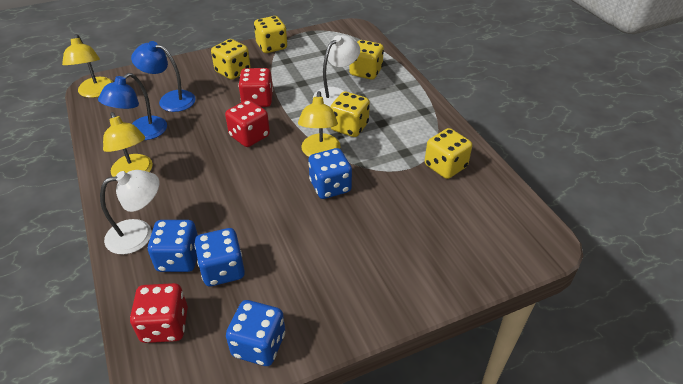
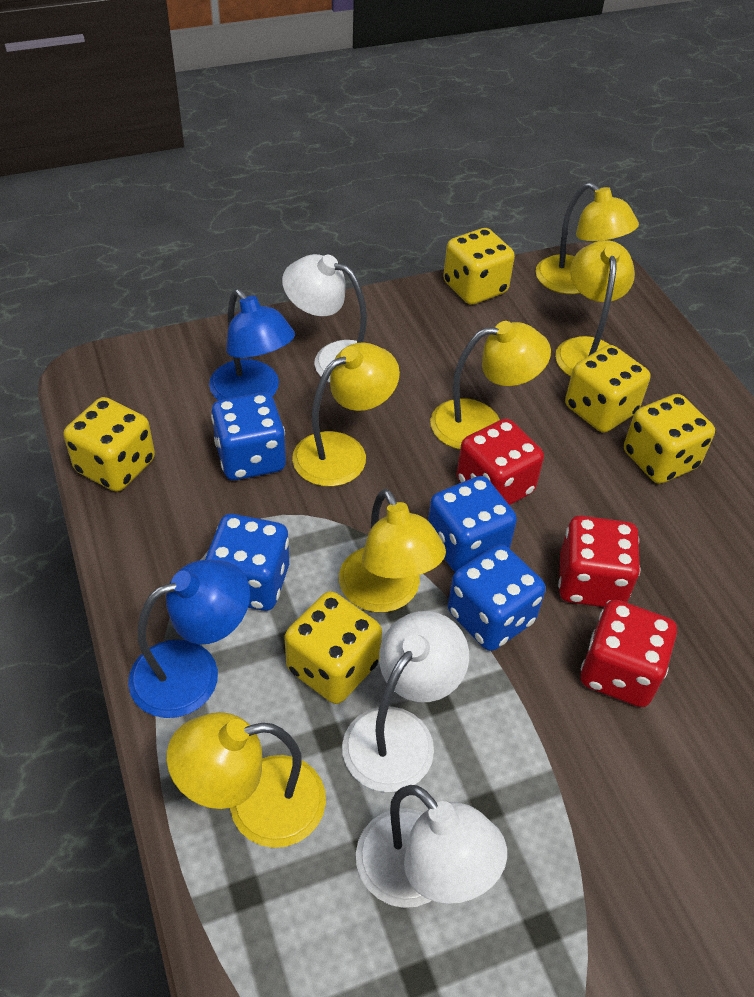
white lamp: [100,170,159,254] [313,35,360,107] = 2 -> [282,254,367,383] [342,611,469,792] [356,785,507,908] = 3
yellow lamp: [62,34,113,98] [103,112,153,177] [298,91,341,157] = 3 -> [167,712,326,848] [292,343,400,487] [339,489,446,612] [430,321,551,449] [535,182,639,294] [555,240,635,376] = 6

